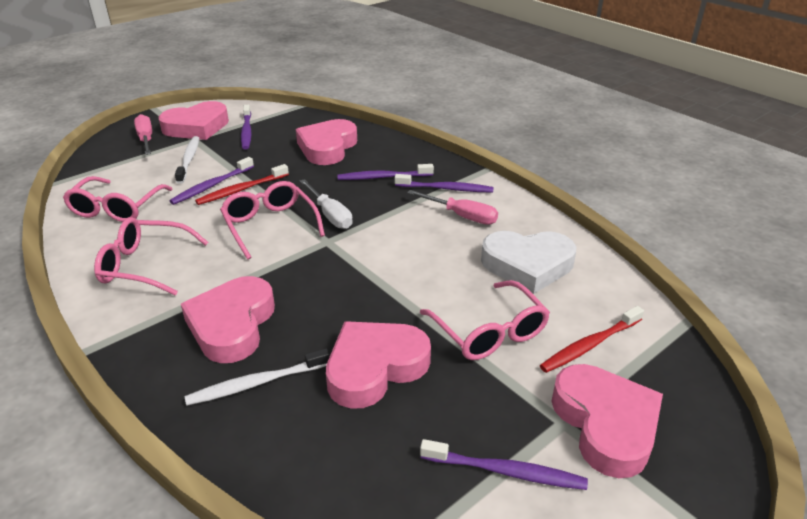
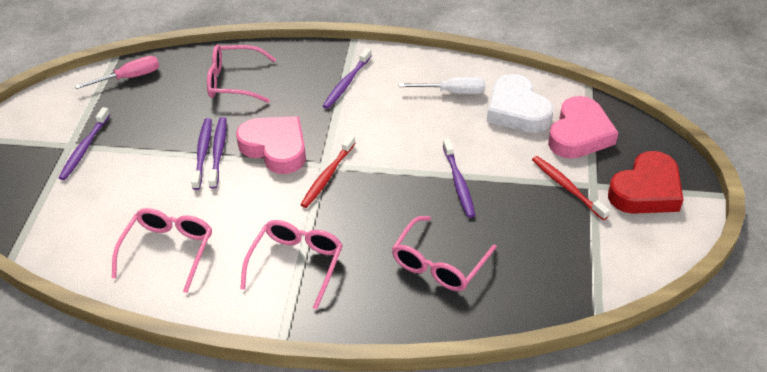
pink heart: [159,101,229,140] [181,276,275,363] [296,119,357,165] [326,321,431,409] [551,364,663,478] = 5 -> [236,116,306,174] [548,96,619,159] = 2
pink screwdriver: [134,114,152,155] [407,190,498,225] = 2 -> [75,56,159,89] = 1
red heart: none = 0 -> [608,151,683,214] = 1
white toothbrush: [175,136,199,184] [184,348,330,406] = 2 -> none = 0

